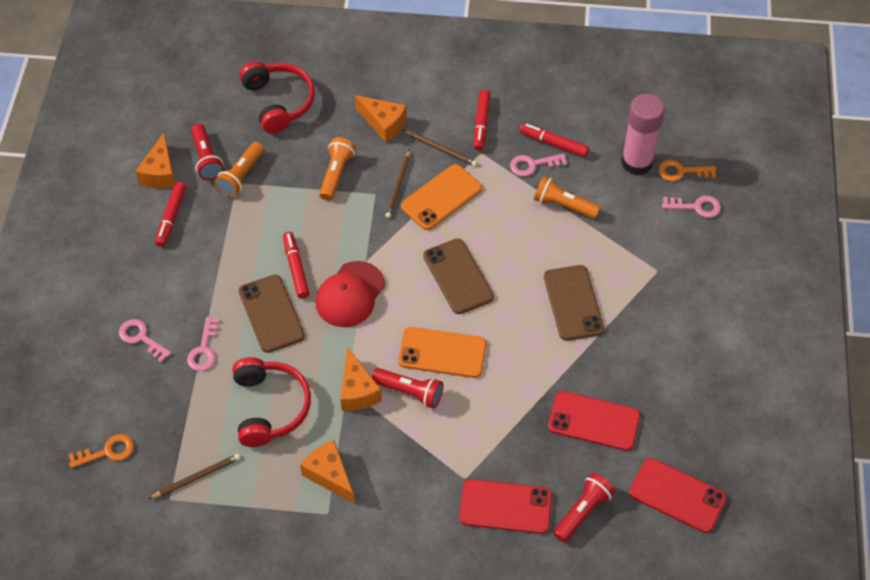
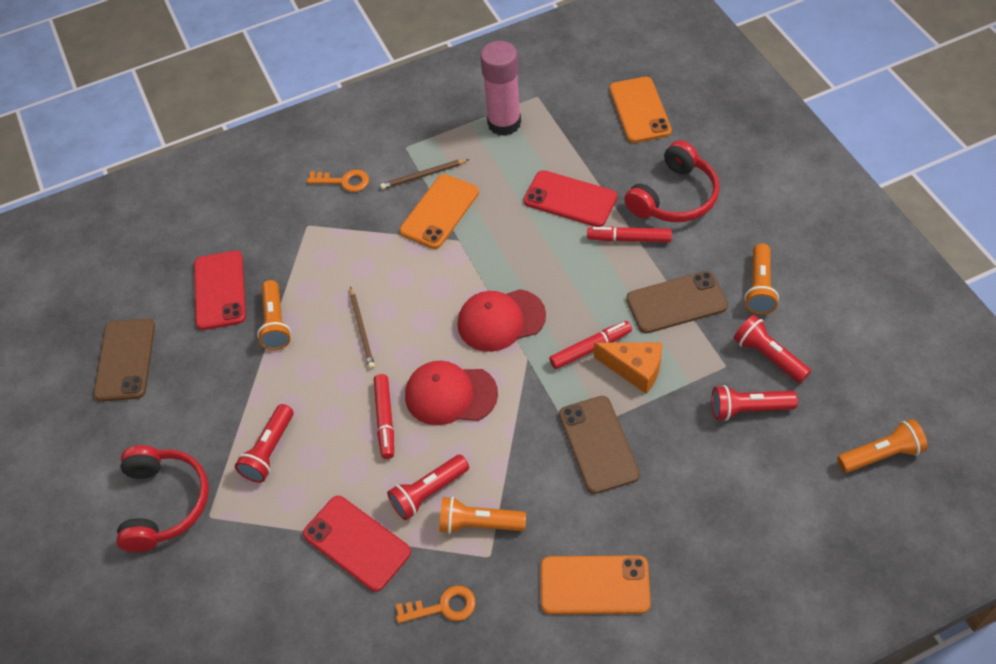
brown pencil: [149,454,240,499] [385,150,410,218] [403,130,477,166] = 3 -> [350,286,375,369] [380,159,470,189] = 2
orange cheese: [135,133,175,189] [300,440,354,503] [341,347,382,411] [355,95,407,142] = 4 -> [594,342,662,394] = 1
orange flashlight: [215,142,264,197] [319,137,356,201] [534,176,601,219] = 3 -> [257,280,291,350] [439,496,526,534] [744,244,779,314] [837,419,928,473] = 4
orange phone: [398,327,487,378] [401,164,482,230] = 2 -> [400,174,479,249] [541,555,651,614] [609,77,672,143] = 3
pink key: [119,319,171,363] [187,317,220,371] [510,153,567,177] [662,196,721,218] = 4 -> none = 0
red cap: [316,261,385,327] = 1 -> [405,361,498,425] [457,289,546,352] = 2
red flashlight: [191,124,224,180] [372,368,443,409] [553,473,615,542] = 3 -> [235,404,294,483] [387,455,469,520] [711,385,798,421] [734,315,811,383] = 4
red marker: [155,182,186,247] [283,232,310,299] [474,90,491,151] [519,123,589,157] = 4 -> [374,374,394,459] [549,321,632,369] [587,226,672,242] = 3

